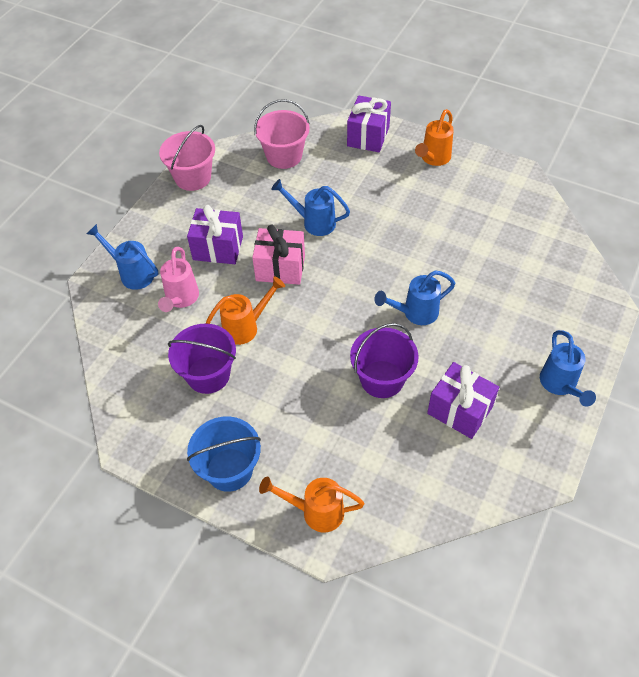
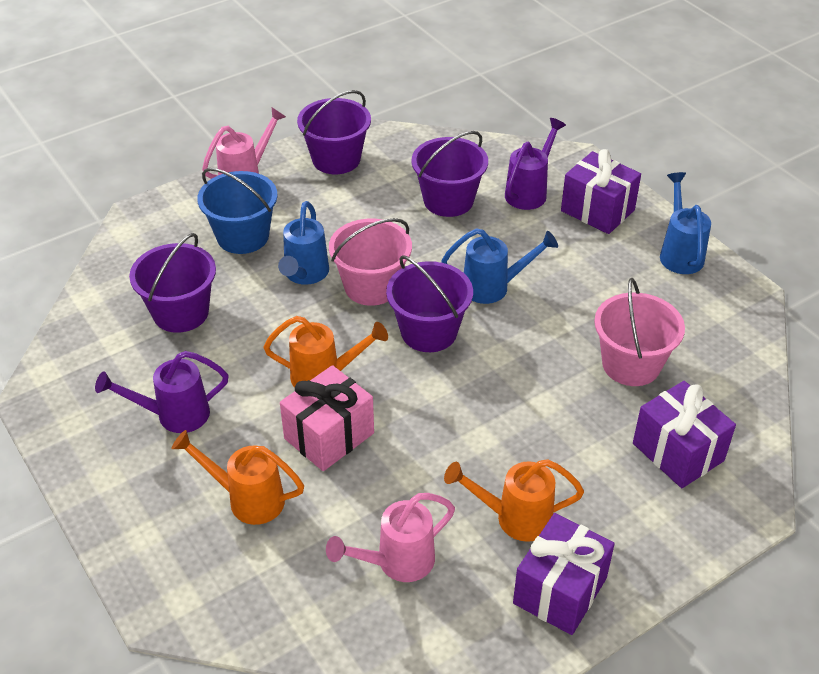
blue watering can: [87,224,158,290] [271,179,350,236] [374,271,455,325] [540,330,596,406] = 4 -> [278,201,329,285] [441,228,558,304] [660,172,711,274] = 3
pink watering can: [158,247,199,312] = 1 -> [202,108,286,179] [326,493,455,582] = 2
purple bucket: [168,323,236,394] [350,323,419,398] = 2 -> [129,233,216,333] [297,90,371,174] [386,255,473,352] [412,131,488,217] = 4
purple watering can: none = 0 -> [95,351,228,433] [505,118,566,210] = 2

